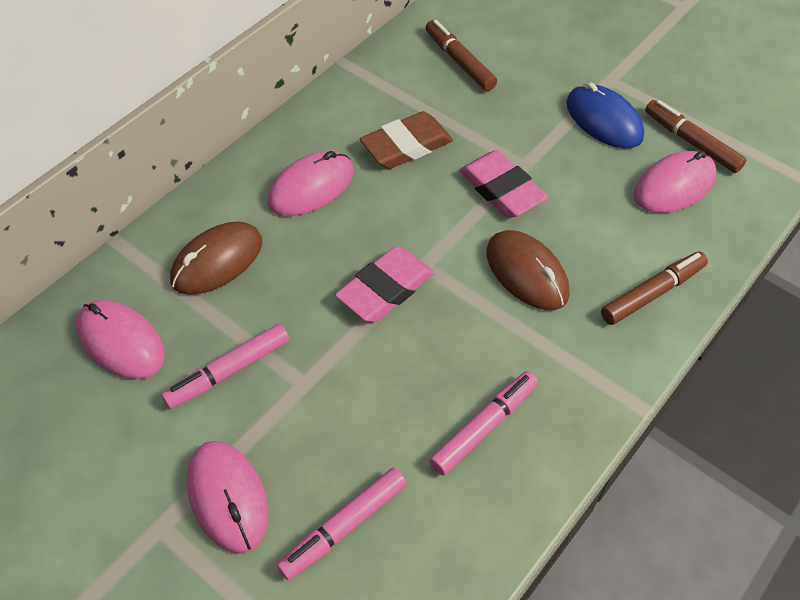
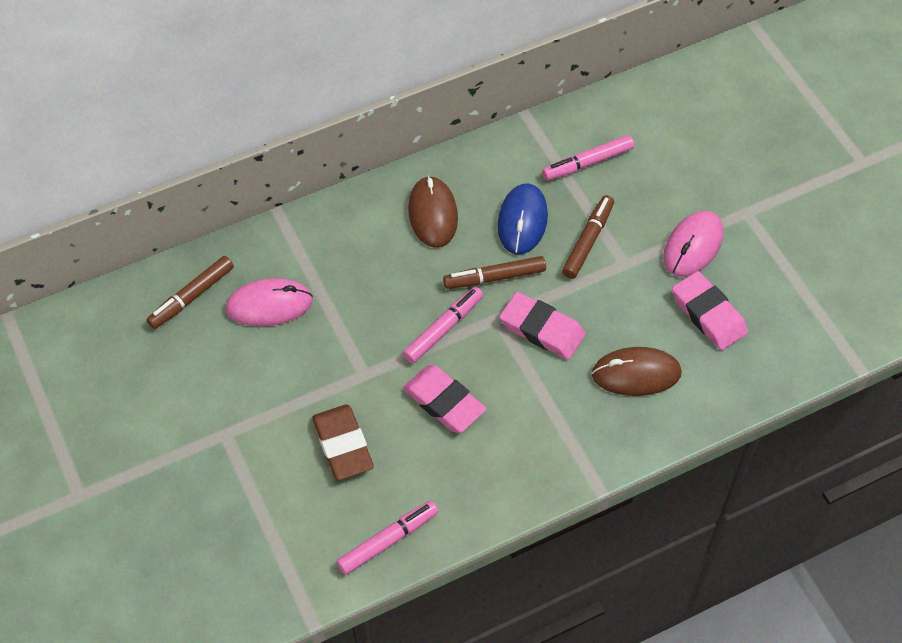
pink eraser: [335,246,434,322] [459,150,548,218] = 2 -> [403,365,486,433] [500,292,585,360] [672,271,748,350] = 3
pink mouse: [76,300,165,379] [187,441,269,554] [268,151,354,216] [634,151,717,213] = 4 -> [225,278,313,326] [663,211,723,277] = 2

